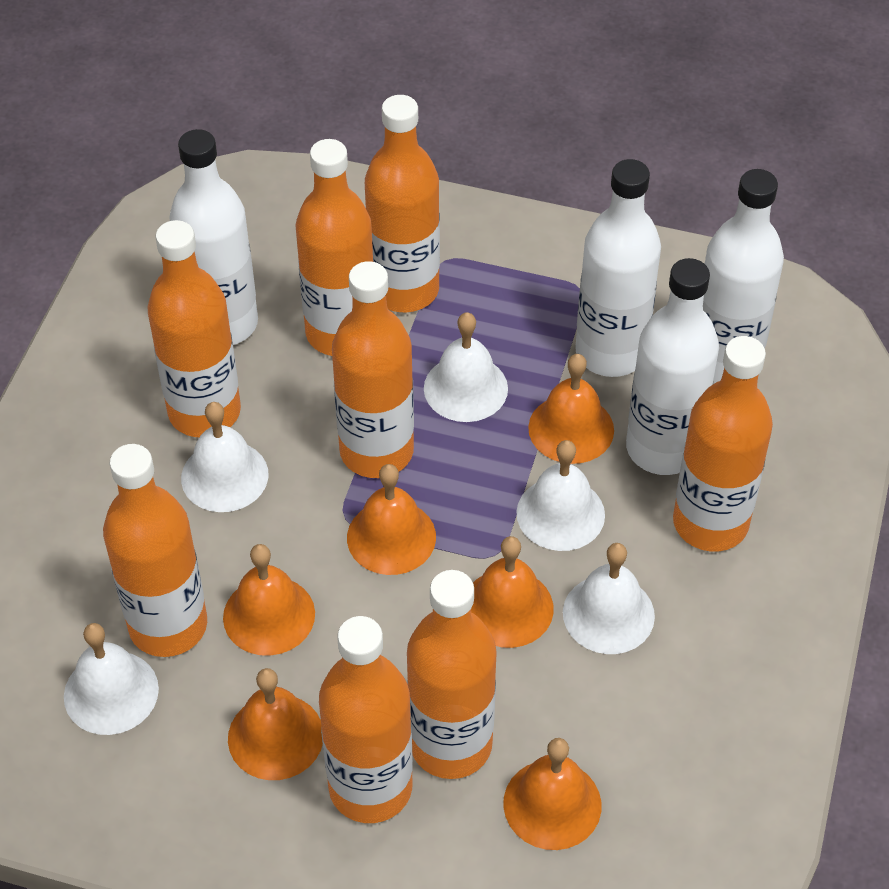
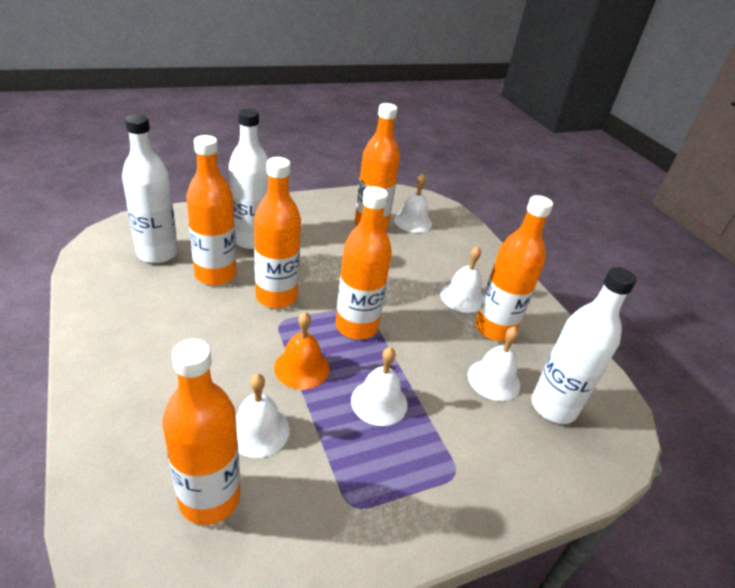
orange bell: [223,544,315,656] [228,668,323,780] [347,464,436,575] [471,536,554,648] [503,738,601,850] [528,354,614,464] = 6 -> [274,312,329,389] = 1
orange bottle: [103,444,207,657] [148,220,241,437] [295,139,374,356] [319,616,413,823] [332,261,414,478] [365,95,440,312] [407,570,497,779] [673,336,773,551] = 8 -> [162,339,240,525] [186,135,236,285] [254,157,301,308] [336,186,392,339] [355,103,400,230] [476,195,553,341] = 6
white bottle: [169,129,258,345] [575,159,661,377] [626,258,719,475] [703,169,784,384] = 4 -> [122,114,178,264] [229,108,268,249] [531,267,636,424] = 3

